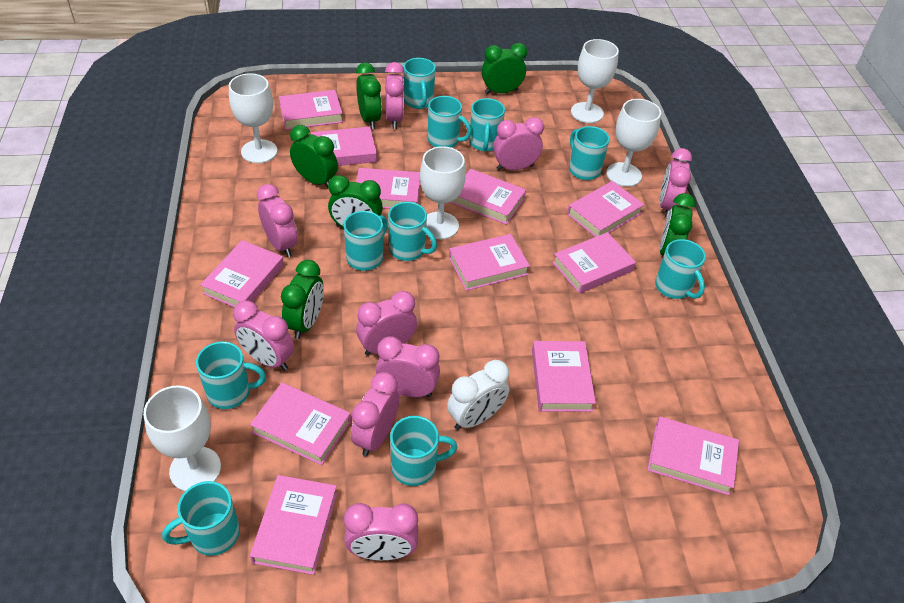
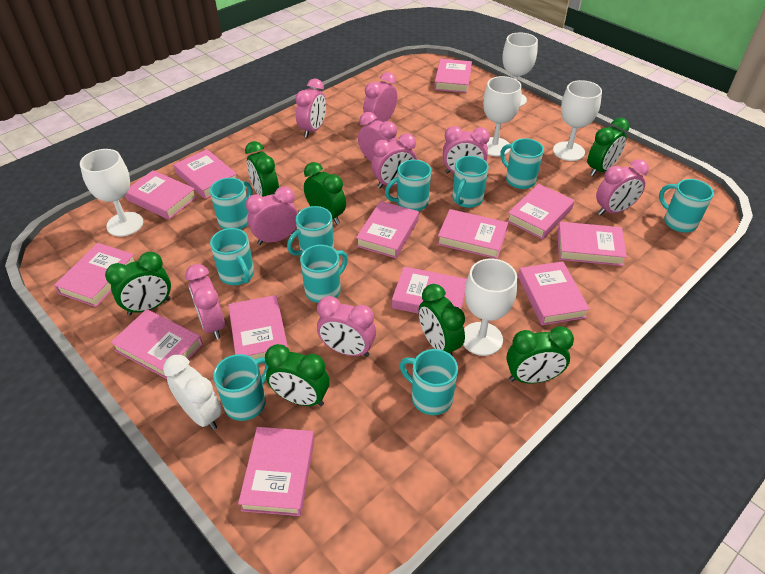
green clock: [281,260,324,339] [290,125,338,188] [328,175,383,228] [356,62,382,129] [482,43,527,94] [660,193,695,256] = 6 -> [105,252,171,315] [245,141,279,197] [265,344,329,406] [304,162,346,225] [419,284,465,356] [506,326,574,384] [588,118,629,176] = 7
pink book: [200,240,284,308] [250,383,351,465] [250,475,337,575] [279,90,343,130] [311,127,377,166] [356,168,420,209] [449,234,530,291] [450,169,526,225] [532,341,596,412] [552,232,636,294] [567,181,644,237] [647,417,739,495] = 12 -> [54,243,134,307] [111,309,203,379] [125,170,197,220] [174,149,237,199] [228,295,288,360] [238,427,315,516] [356,201,419,258] [392,267,467,314] [434,59,472,93] [437,209,508,259] [507,184,574,239] [518,261,590,325] [557,222,627,266] = 13

